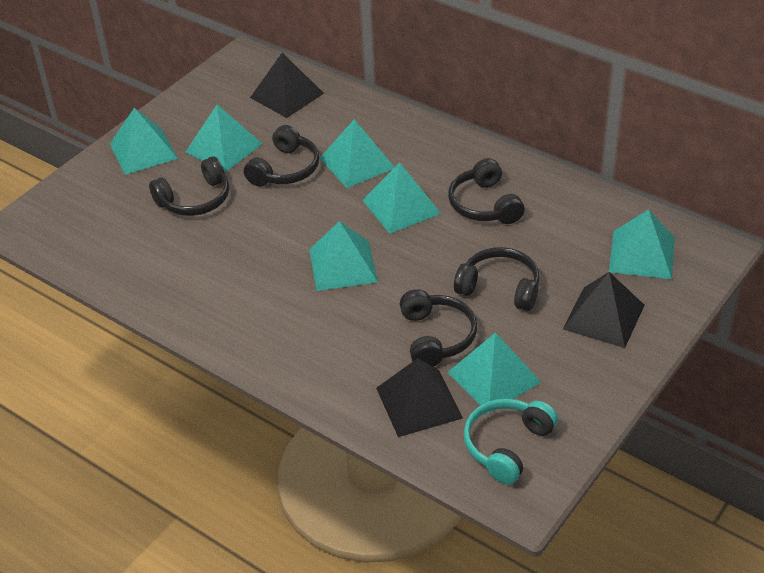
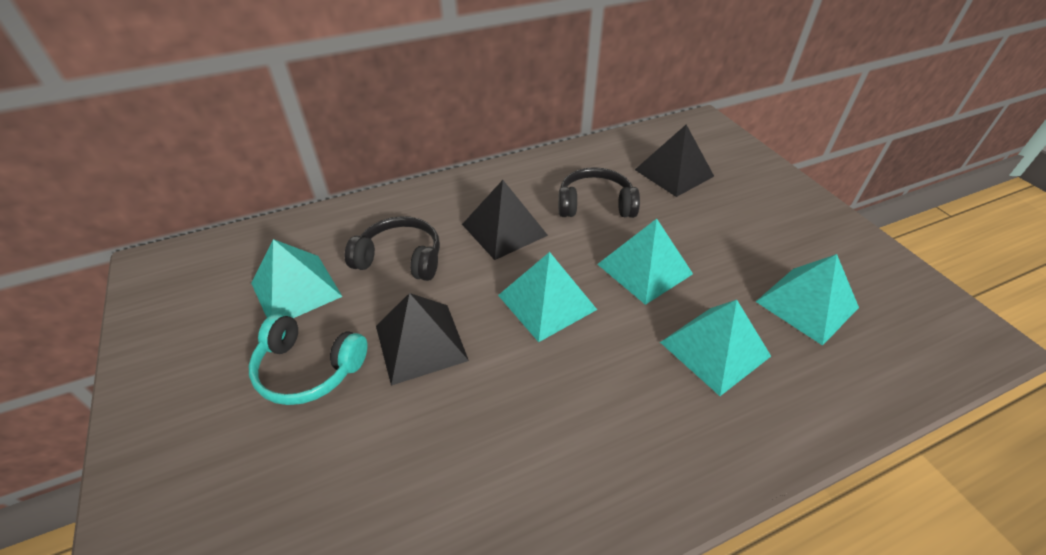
black headphones: [149,156,229,216] [244,125,320,187] [400,289,477,367] [448,158,525,224] [454,247,540,311] = 5 -> [345,216,440,281] [558,167,640,218] = 2
turquoise pyramid: [110,108,178,175] [186,105,262,172] [309,221,378,291] [320,119,395,188] [362,163,441,234] [447,332,541,413] [609,209,675,279] = 7 -> [251,239,342,318] [498,252,597,342] [597,219,693,305] [660,300,771,396] [756,254,859,346] = 5

